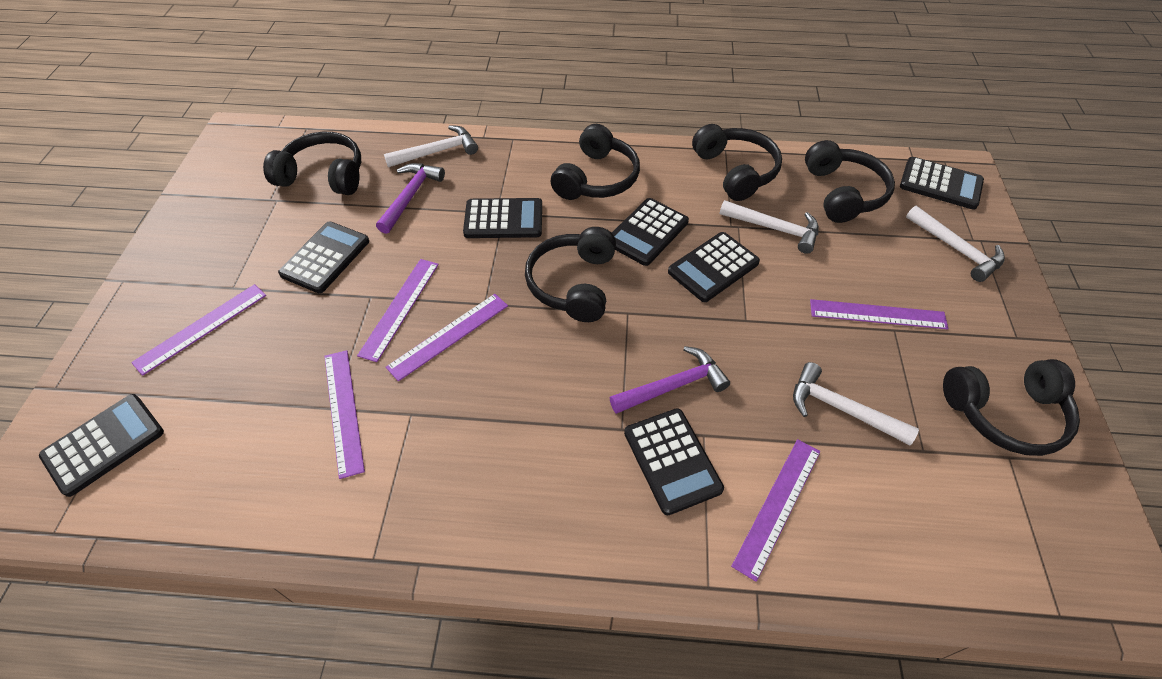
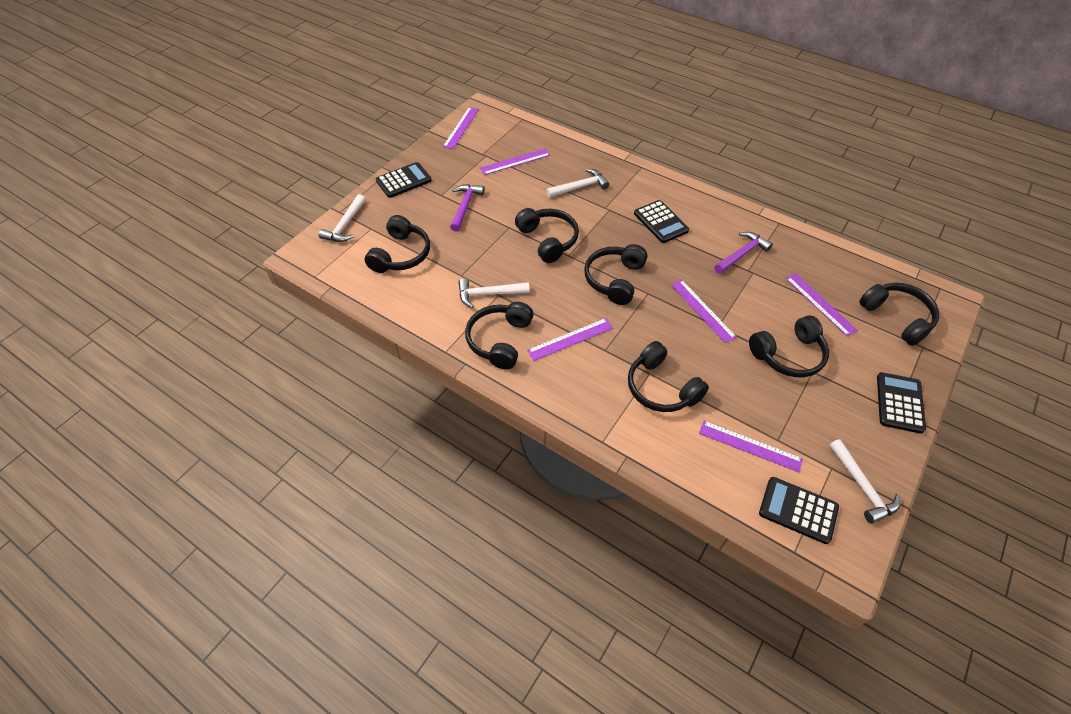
black calculator: [39,394,164,497] [278,222,369,293] [463,198,542,238] [612,198,689,266] [624,408,724,515] [668,232,760,302] [900,157,984,210] = 7 -> [376,162,432,198] [634,200,689,243] [759,477,839,544] [877,372,926,434] = 4
black headphones: [263,132,361,195] [525,227,616,322] [551,124,640,200] [692,124,782,201] [805,140,895,223] [943,359,1080,456] = 6 -> [365,215,430,273] [465,302,533,369] [515,208,579,263] [584,244,647,305] [628,341,709,412] [749,315,829,377] [859,283,939,346] = 7

